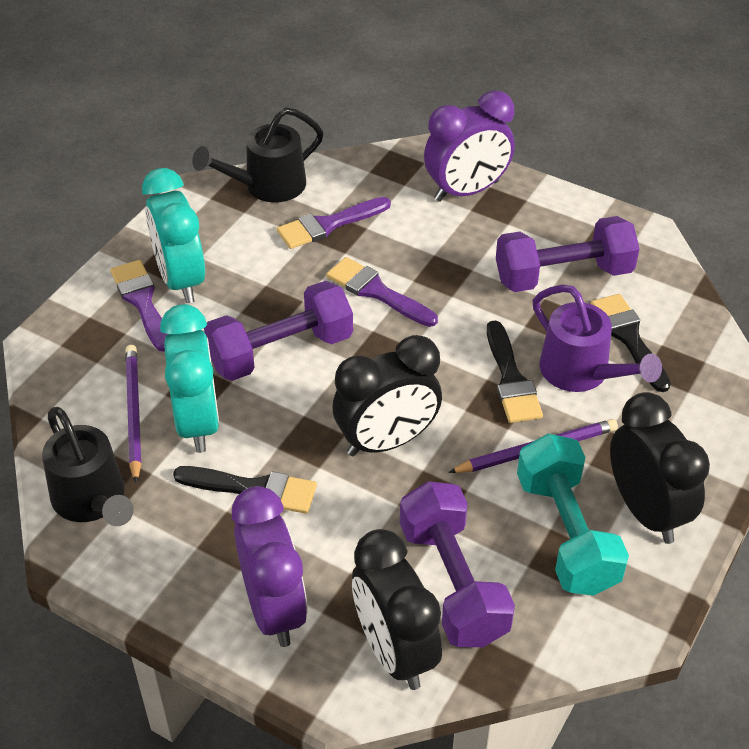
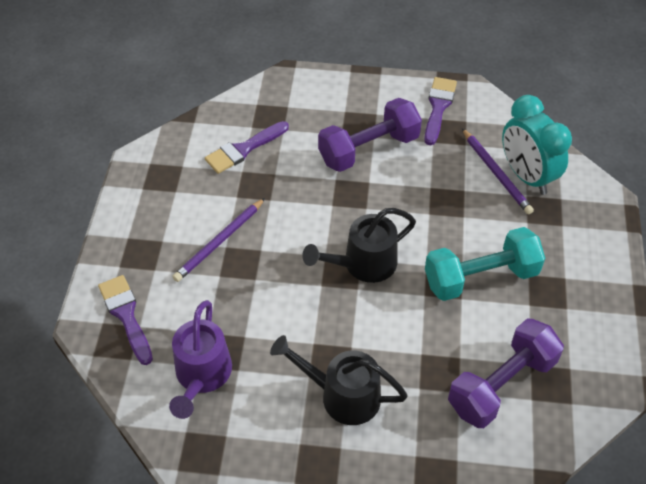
black brush: [173,466,317,514] [487,320,543,423] [591,294,671,392] = 3 -> none = 0
black clock: [333,335,442,456] [352,529,442,690] [610,392,710,544] = 3 -> none = 0
purple clock: [232,486,308,647] [424,91,515,202] = 2 -> none = 0
purple dumbbell: [204,281,353,381] [400,481,515,647] [496,216,640,292] = 3 -> [318,98,422,172] [448,318,564,428] = 2
turquoise clock: [142,168,205,303] [160,304,220,453] = 2 -> [502,95,572,195] = 1

